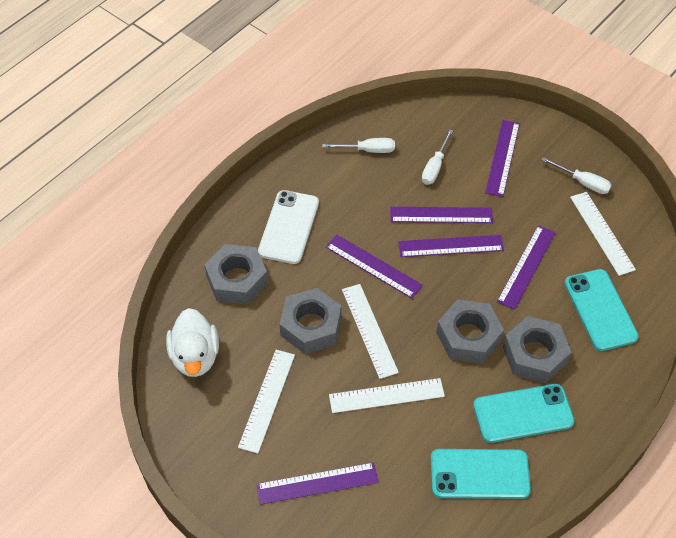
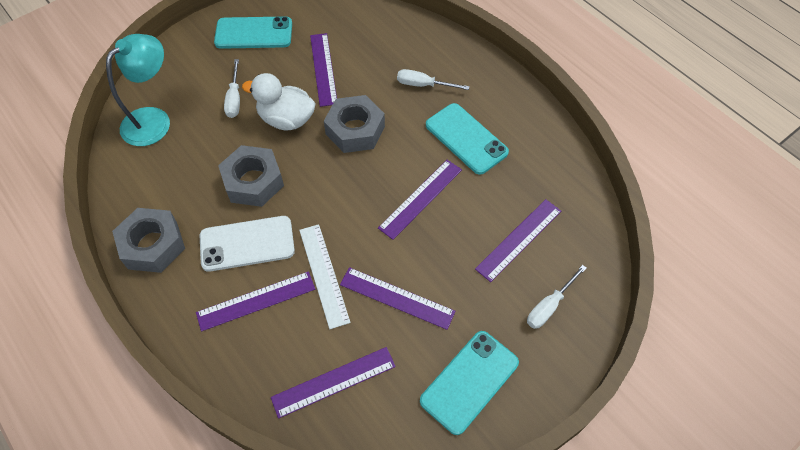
grey nut: [204,244,268,305] [279,288,342,354] [437,299,504,364] [503,316,571,383] = 4 -> [112,208,185,273] [218,145,284,207] [324,95,385,153] = 3
turquoise lamp: none = 0 -> [106,34,170,146] = 1
white ruler: [238,350,295,454] [329,378,445,413] [342,284,399,379] [570,192,636,276] = 4 -> [299,224,351,329] = 1

